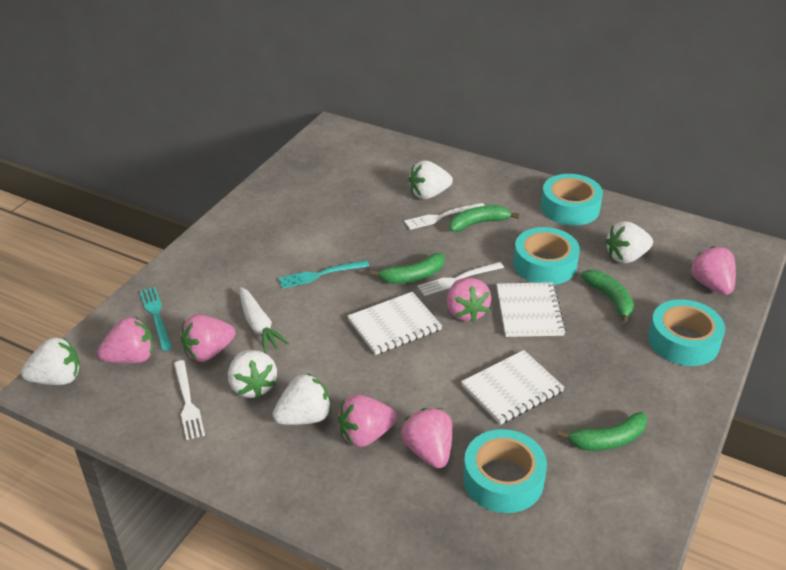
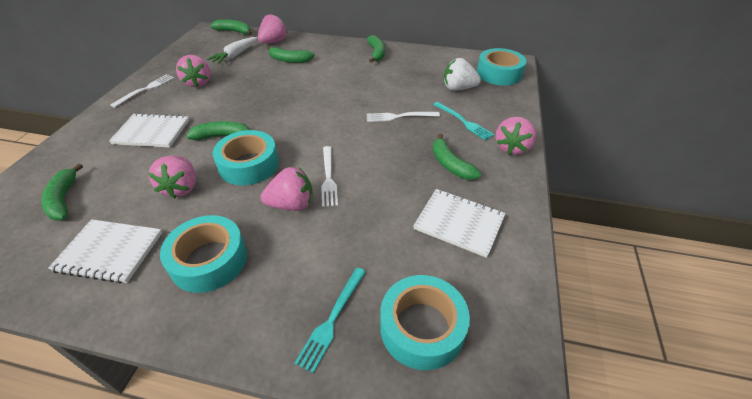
green banana: [370,253,444,284] [449,205,519,232] [557,412,647,451] [581,270,634,325] = 4 -> [41,163,83,221] [186,121,250,140] [210,19,252,35] [266,46,315,63] [367,35,385,63] [433,133,481,180] = 6
pink strawberry: [97,317,153,363] [181,314,235,362] [338,395,397,447] [401,408,452,468] [447,278,491,322] [690,246,736,295] = 6 -> [148,156,196,199] [176,55,211,87] [258,14,288,43] [260,167,312,211] [495,117,536,155] = 5
white strawberry: [21,337,80,385] [228,350,277,399] [273,373,331,425] [409,161,453,199] [605,221,653,264] = 5 -> [444,58,481,91] = 1

